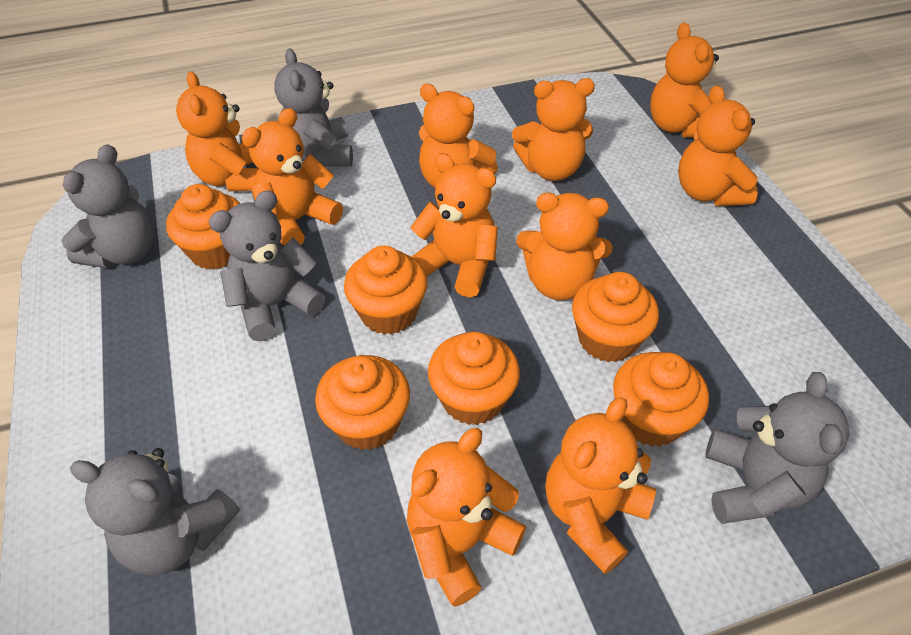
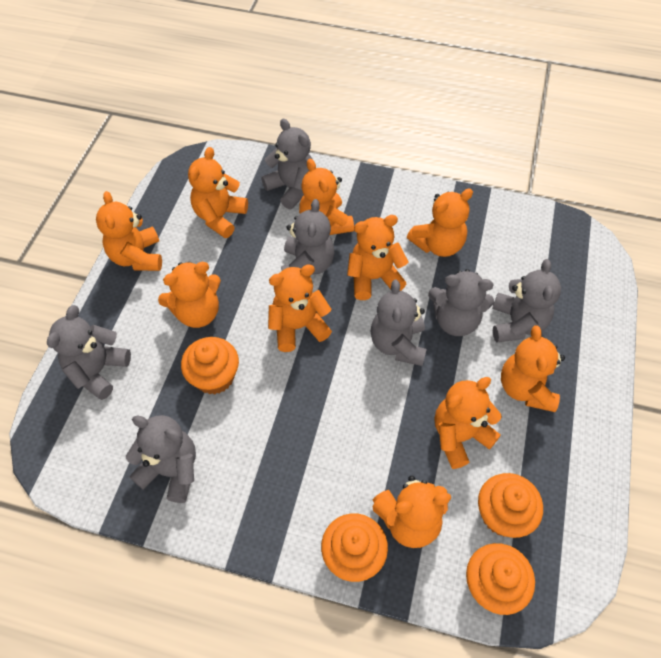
grey teddy bear: [62,144,154,269] [70,448,240,575] [209,190,325,341] [274,49,353,166] [705,372,849,524] = 5 -> [47,305,131,400] [126,415,196,503] [261,119,313,209] [281,199,334,274] [371,280,427,366] [428,269,494,336] [492,259,561,342] = 7
orange cupcake: [166,184,240,270] [315,355,410,450] [344,246,428,335] [428,332,520,425] [572,272,659,362] [613,352,709,447] = 6 -> [181,337,239,394] [321,513,388,582] [466,543,535,615] [478,473,543,538] = 4

